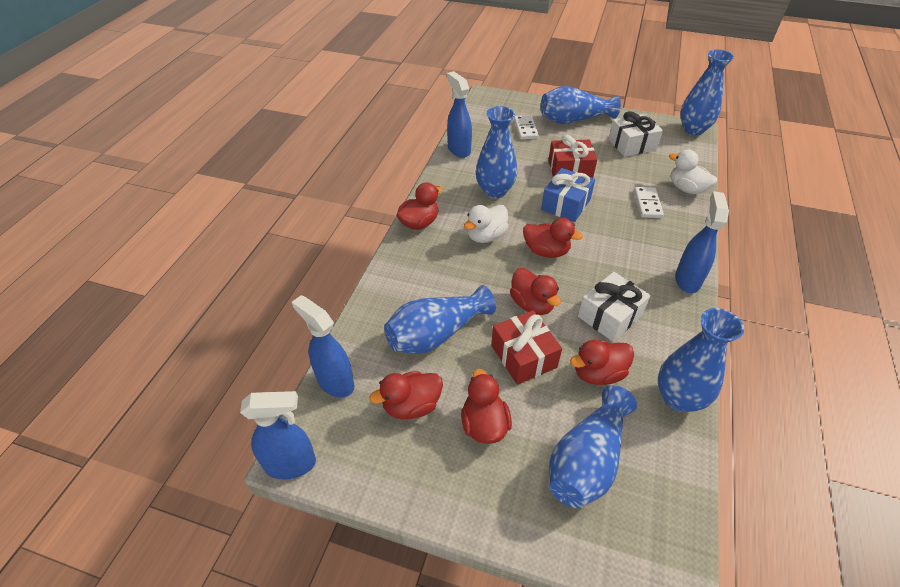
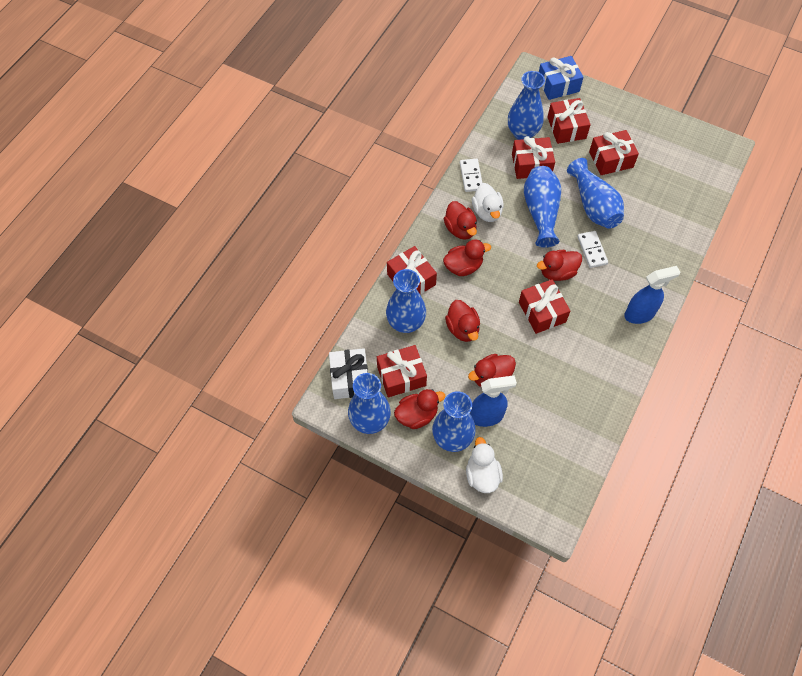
blue spray bottle: [240,391,316,480] [292,295,354,397] [447,71,472,158] [675,191,729,293] = 4 -> [470,375,517,427] [624,266,680,324] = 2
red gift: [491,310,562,385] [548,135,597,178] = 2 -> [377,345,427,397] [387,246,437,294] [512,136,555,179] [519,279,570,334] [547,98,591,144] [589,130,639,175] = 6
white gift: [578,272,651,342] [608,111,663,157] = 2 -> [329,348,368,399] = 1

